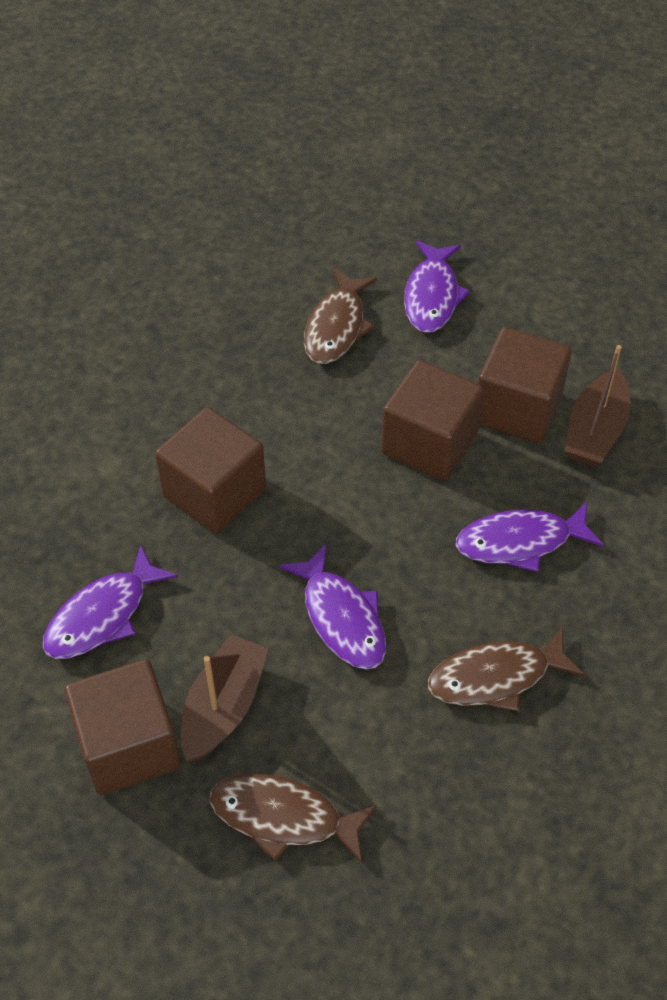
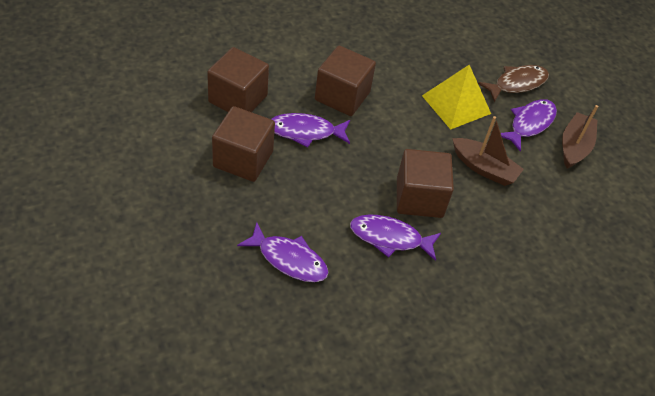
brown fish: [210,774,377,863] [304,269,377,364] [428,627,585,712] = 3 -> [478,65,549,102] = 1
yellow pyramid: none = 0 -> [422,65,491,130] = 1

